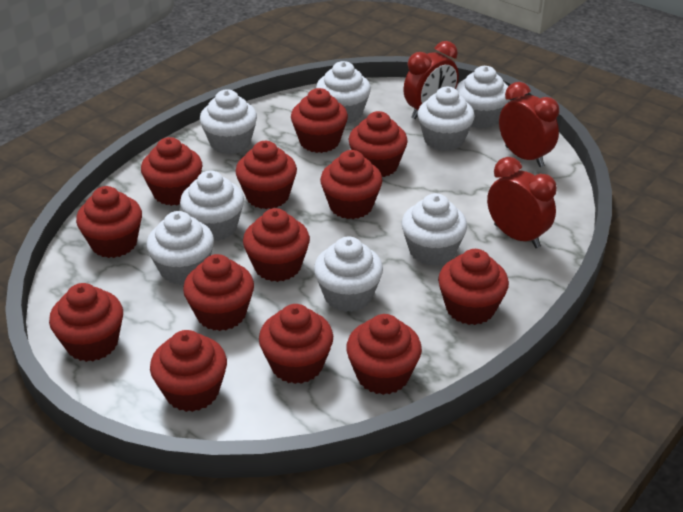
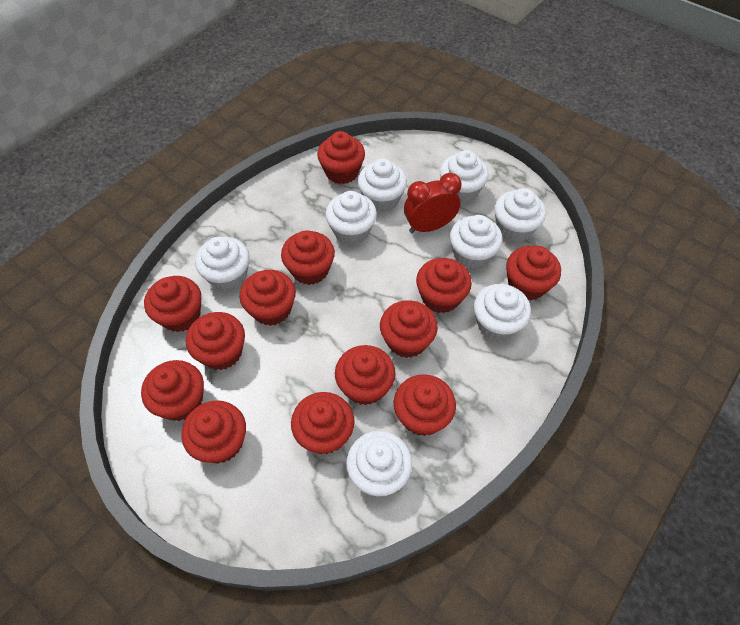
red clock: [403,41,459,119] [487,157,557,248] [499,82,559,167] = 3 -> [404,173,462,233] = 1

